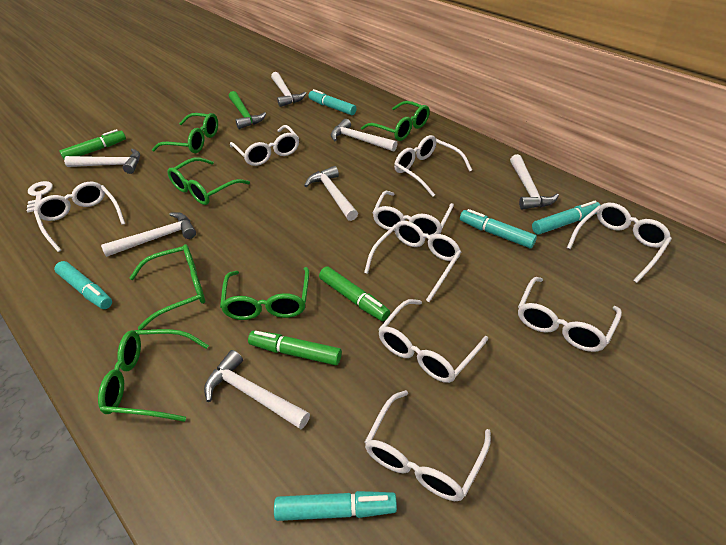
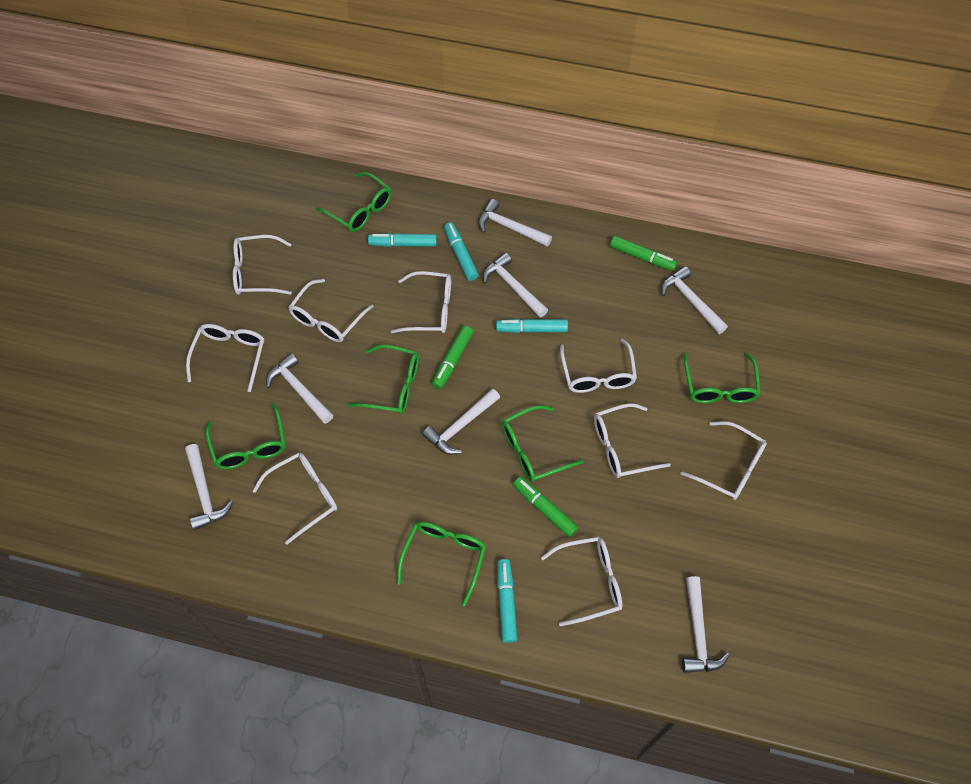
green hammer: [229,91,267,129] = 1 -> none = 0
turquoise marker: [54,261,112,309] [274,491,397,521] [309,89,357,115] [460,209,537,248] [532,201,600,235] = 5 -> [368,233,437,247] [444,222,479,281] [496,319,568,333] [497,559,517,643] = 4
white key: [27,181,53,212] = 1 -> none = 0

